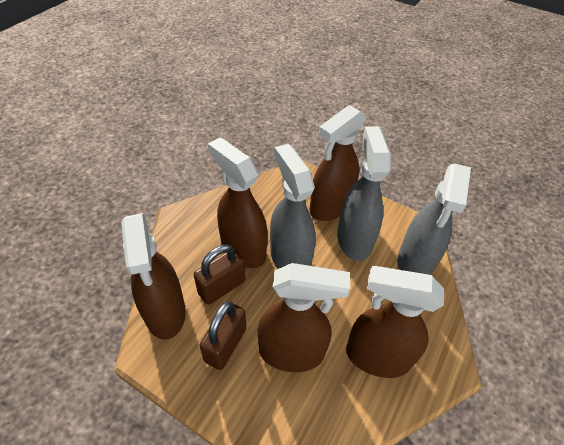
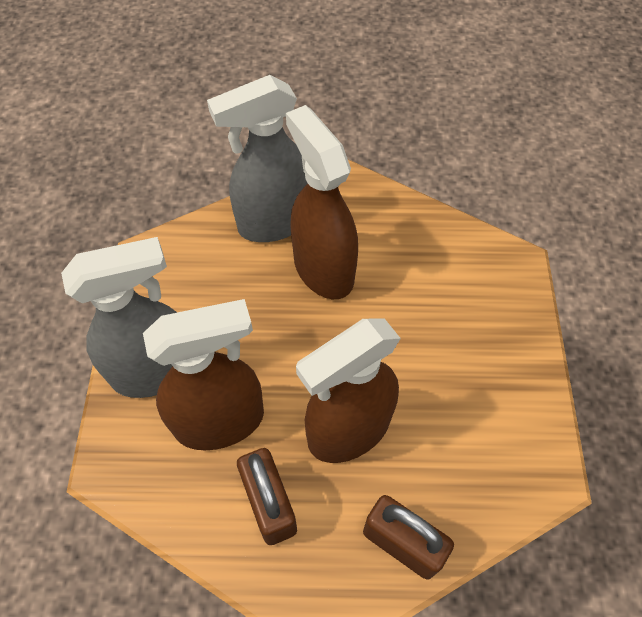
brown spray bottle: [121,213,186,340] [208,137,268,268] [258,263,350,372] [310,105,366,221] [346,266,444,378] = 5 -> [143,299,264,450] [286,105,358,299] [296,318,401,463] = 3
grey spray bottle: [270,144,316,269] [337,126,391,261] [397,164,471,275] = 3 -> [61,237,177,398] [207,75,308,242] = 2

